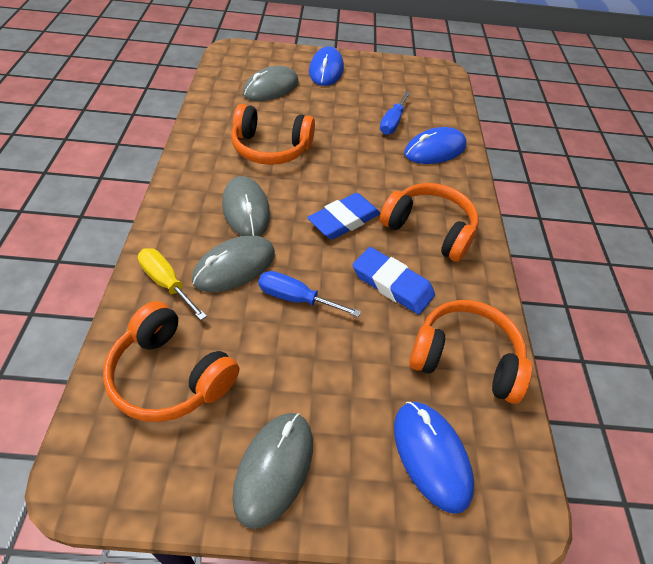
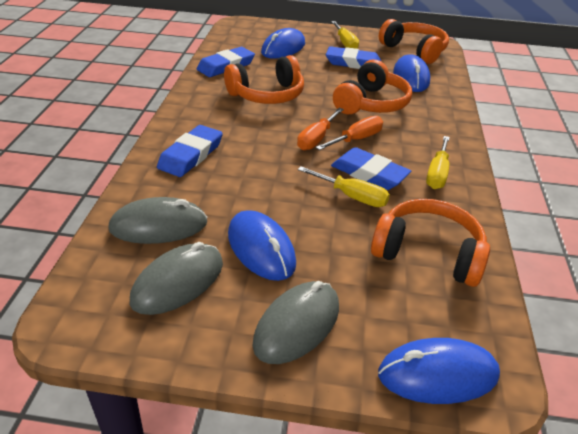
blue eraser: [307,193,381,239] [353,247,435,315] = 2 -> [157,125,223,177] [197,47,255,77] [326,46,382,69] [331,147,411,190] = 4
blue mouse: [309,46,344,86] [394,402,474,514] [404,127,467,164] = 3 -> [228,210,296,281] [261,28,305,59] [378,338,500,404] [393,54,430,92] = 4
blue screwdriver: [258,271,361,317] [380,92,410,135] = 2 -> none = 0
grey mouse: [192,236,275,292] [222,176,270,236] [232,413,313,529] [243,66,299,101] = 4 -> [108,197,208,244] [130,242,223,315] [253,281,339,364] = 3
orange screwdriver: none = 0 -> [297,108,344,150] [315,116,383,150] = 2
yellow screwdriver: [138,248,207,320] = 1 -> [298,166,390,207] [332,21,359,49] [426,136,450,189] = 3

